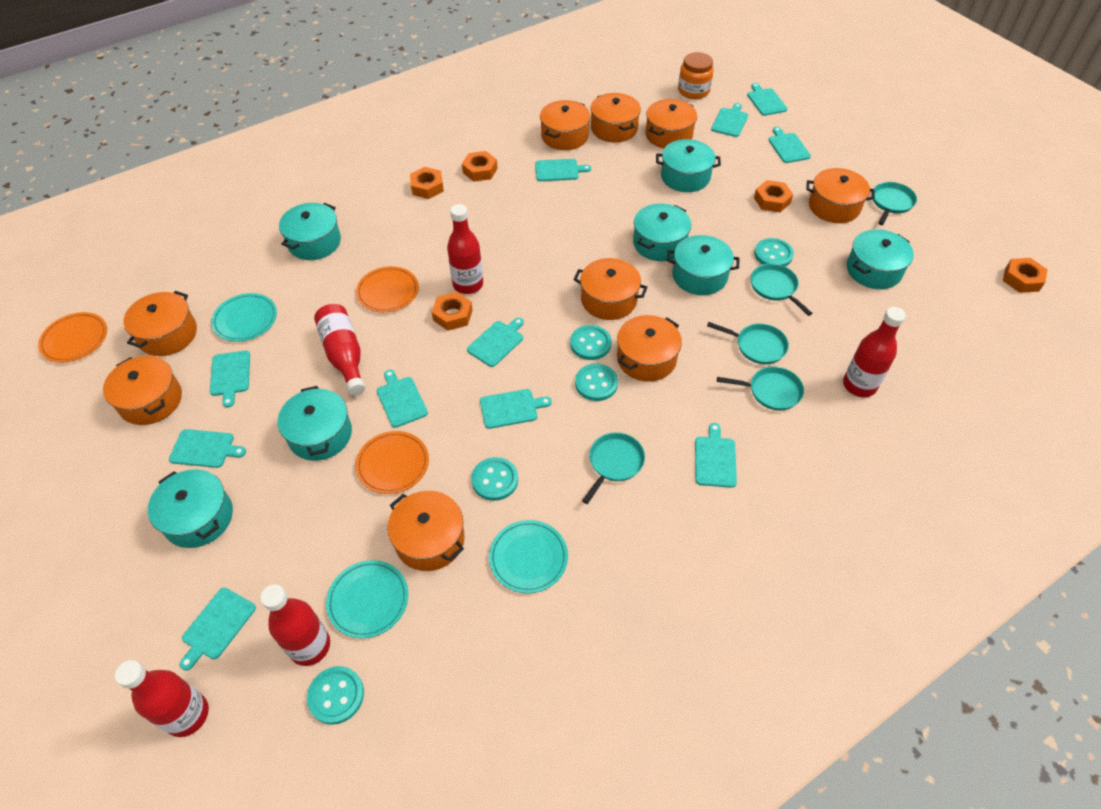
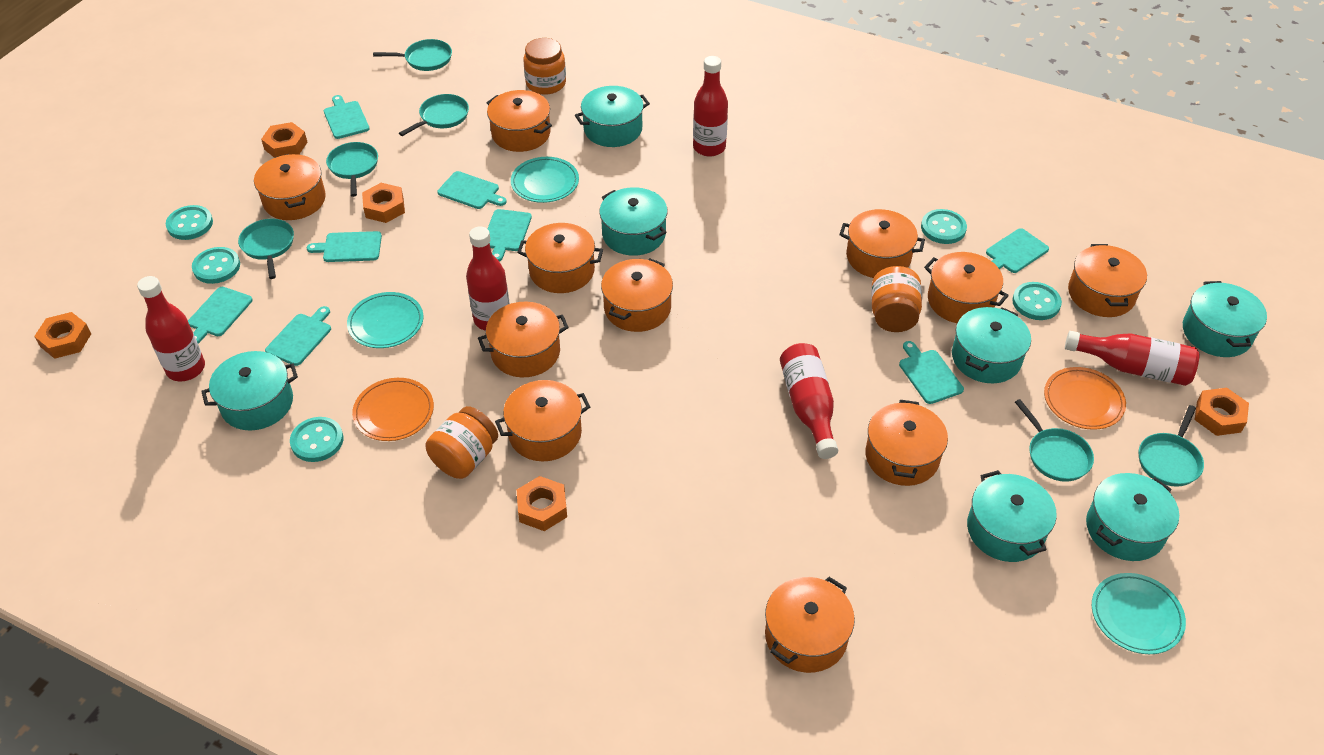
orange jar: [678,52,714,99] = 1 -> [426,406,498,479] [524,38,566,95] [871,266,922,332] = 3
orange plate: [38,312,107,363] [355,431,429,494] [356,266,419,312] = 3 -> [352,378,434,441] [1044,367,1126,430] = 2
orange pot: [103,356,182,425] [123,291,197,356] [388,491,465,571] [540,100,590,150] [573,258,647,320] [590,93,641,142] [617,315,682,382] [646,99,697,148] [806,168,875,223] = 9 -> [254,154,326,220] [478,301,569,377] [487,90,552,152] [495,380,590,461] [517,223,603,293] [601,258,673,332] [765,577,855,673] [840,209,925,278] [865,400,948,486] [924,252,1009,323] [1068,244,1147,317] = 11
turquoise cutting board: [169,429,246,468] [180,588,256,671] [210,350,250,407] [377,370,428,428] [467,318,524,367] [480,389,552,429] [535,159,591,181] [695,423,737,488] [711,103,748,137] [747,83,788,116] [769,127,811,163] = 11 -> [188,287,253,344] [265,306,331,366] [307,231,382,262] [324,95,370,139] [437,171,507,209] [487,209,532,261] [899,341,964,404] [986,228,1049,273] = 8
turquoise pan: [582,432,645,504] [707,322,789,364] [717,366,804,410] [751,264,813,316] [873,182,917,225] = 5 -> [238,219,294,279] [326,142,378,197] [373,39,452,71] [399,94,469,136] [1015,399,1094,482] [1139,405,1204,487] = 6

